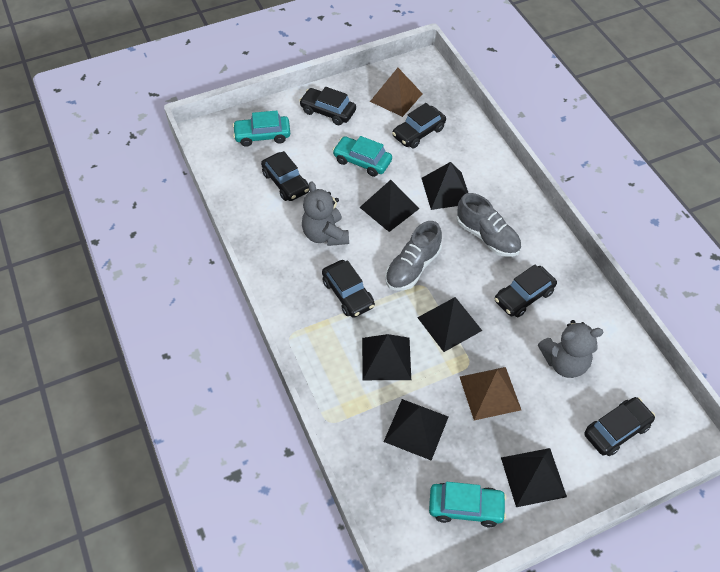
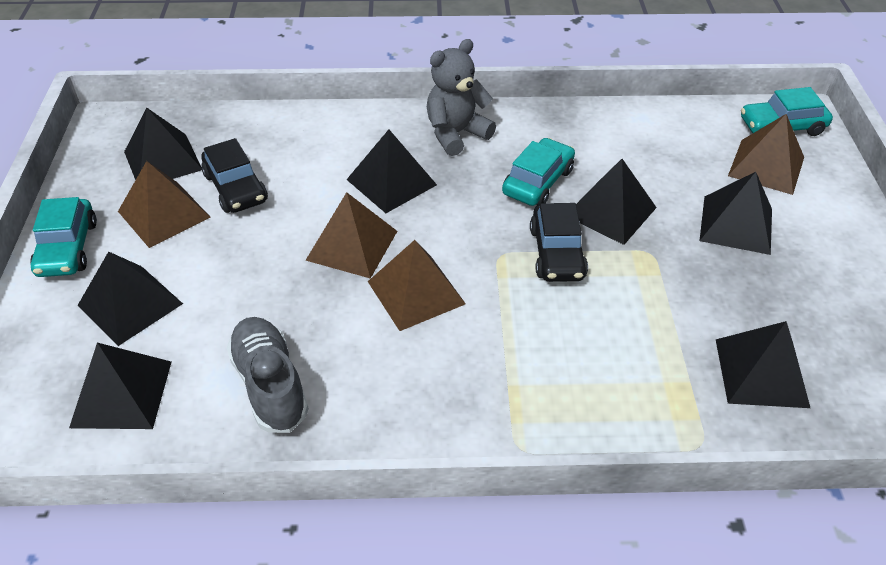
black car: [261,151,309,201] [299,87,356,125] [322,260,375,318] [392,103,446,148] [495,265,557,317] [584,397,655,456] = 6 -> [201,138,268,213] [530,203,588,282] = 2
black pyramid: [359,180,419,232] [362,334,411,380] [384,399,448,461] [417,297,482,352] [422,162,468,210] [501,448,567,507] = 6 -> [69,343,171,429] [77,251,183,346] [124,108,202,180] [346,129,437,213] [576,159,657,245] [700,172,772,255] [716,321,810,408] = 7
brown pyramid: [370,68,423,117] [460,367,521,420] = 2 -> [118,161,211,248] [305,192,397,279] [368,240,466,331] [728,114,804,195] = 4
grey shoe: [385,221,442,291] [456,193,521,257] = 2 -> [227,317,309,433] = 1
grey teddy bear: [302,181,349,246] [538,320,603,378] = 2 -> [427,39,496,156] = 1

